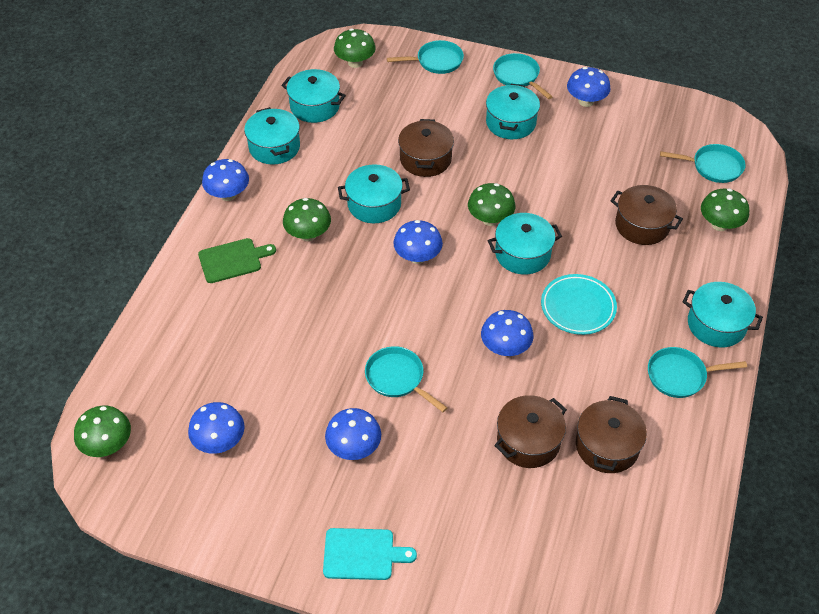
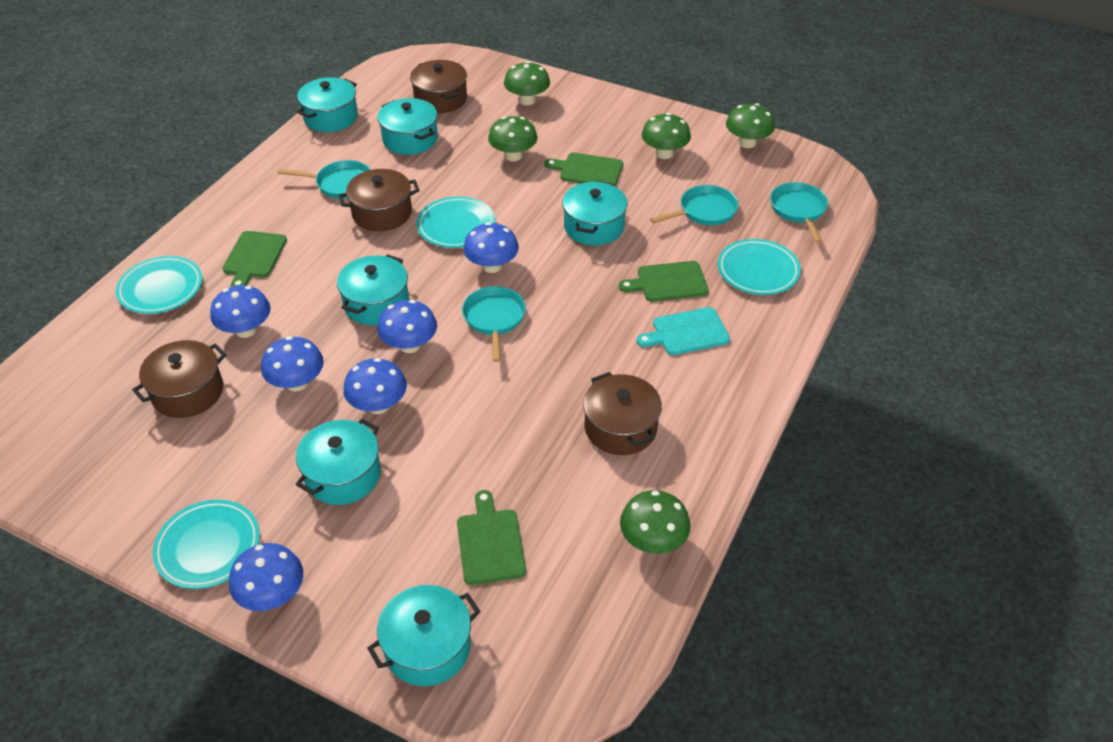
green cutting board: [198,238,276,283] = 1 -> [223,231,287,287] [457,490,526,585] [544,153,623,186] [619,261,709,302] = 4
turquoise pan: [365,346,447,412] [387,40,464,74] [493,53,553,99] [648,347,747,398] [660,144,746,183] = 5 -> [278,160,371,199] [462,286,526,362] [650,185,738,225] [770,182,828,243] = 4
turquoise plate: [541,274,617,335] = 1 -> [116,256,202,314] [153,500,260,589] [417,196,495,248] [718,239,801,295] = 4

